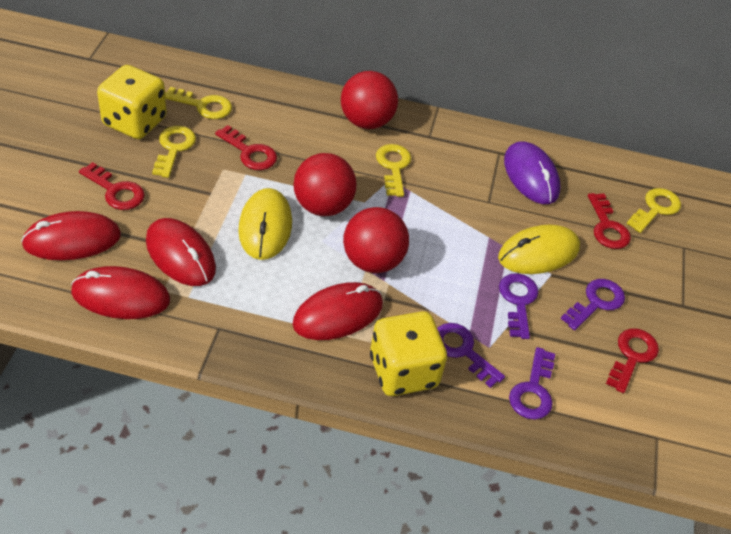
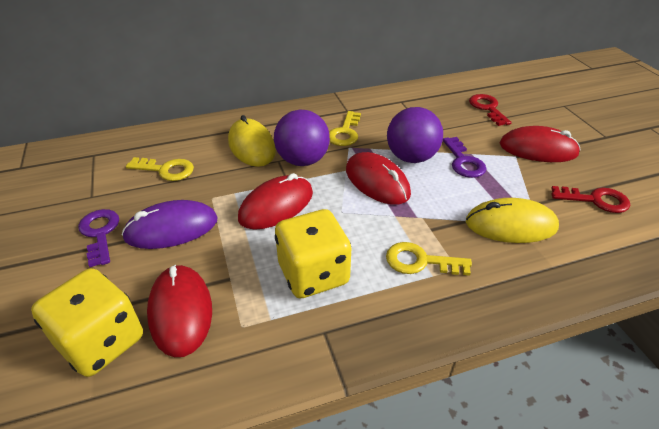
purple ball: none = 0 -> [274,110,330,166] [387,107,443,163] = 2
purple key: [437,323,505,388] [499,273,538,339] [509,347,555,420] [561,279,625,330] = 4 -> [78,209,119,267] [443,137,486,178] = 2
red ball: [293,153,357,216] [341,71,398,129] [343,207,409,273] = 3 -> none = 0
red key: [79,162,145,210] [215,125,277,170] [588,193,631,249] [606,328,659,393] = 4 -> [469,94,512,126] [551,186,630,213] = 2
yellow key: [152,126,196,178] [165,87,232,119] [376,144,411,197] [626,188,681,233] = 4 -> [126,157,194,181] [329,111,361,146] [386,242,472,276] = 3

